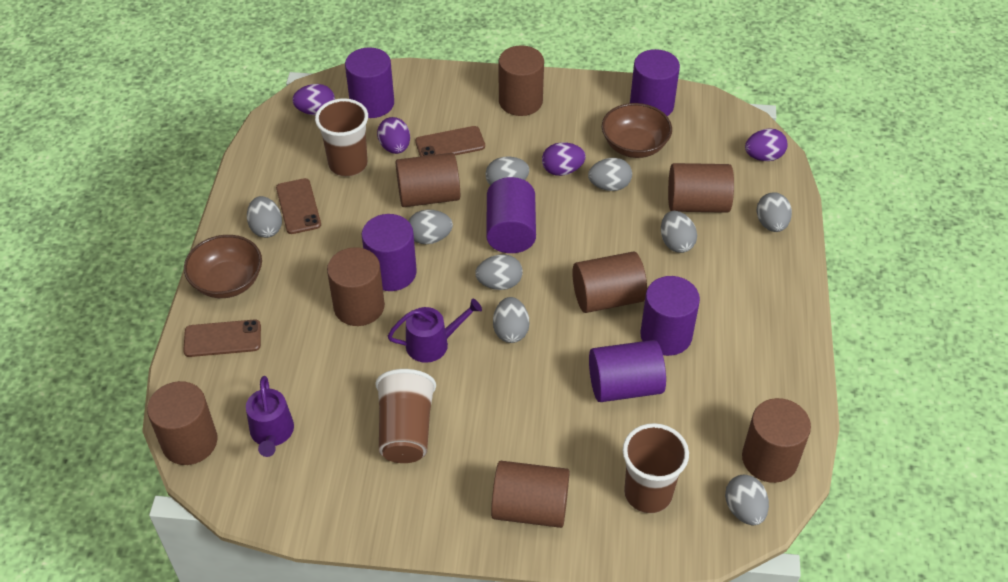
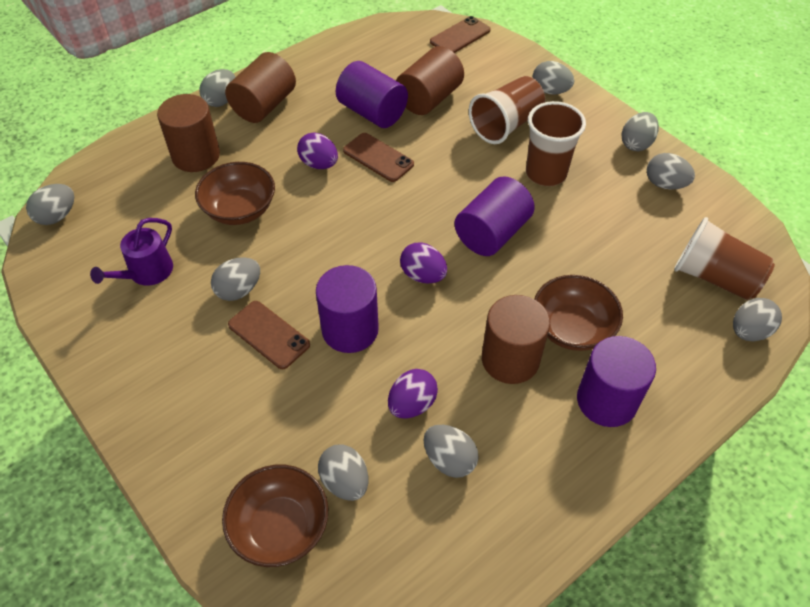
brown bowl: [184,235,262,298] [602,103,672,158] = 2 -> [195,162,275,225] [222,464,328,567] [534,275,623,351] = 3
brown cylinder: [147,381,218,465] [327,247,385,326] [396,153,460,207] [491,461,570,528] [499,45,544,116] [572,251,647,313] [668,163,734,213] [742,398,811,483] = 8 -> [157,94,220,172] [225,52,296,123] [396,46,464,115] [482,295,550,384] = 4
purple cylinder: [345,47,394,118] [361,214,417,291] [486,177,536,253] [589,340,666,402] [630,49,680,116] [640,276,700,356] = 6 -> [316,265,379,353] [336,61,408,128] [454,176,535,256] [577,336,656,427] = 4
purple egg: [292,84,335,115] [377,117,410,154] [542,142,586,176] [745,129,787,161] = 4 -> [297,132,338,169] [388,369,438,419] [400,242,447,283] = 3
purple watering can: [246,376,294,457] [388,299,482,363] = 2 -> [90,218,173,285] = 1

